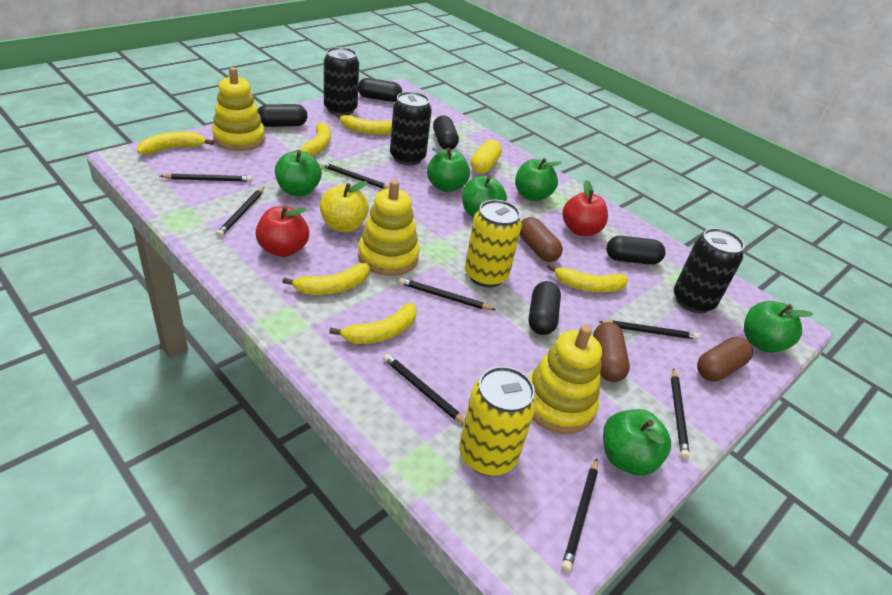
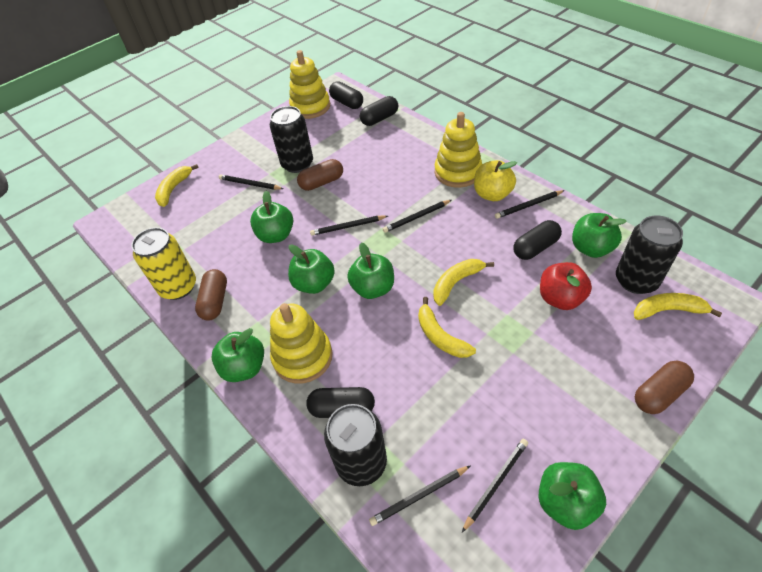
black capsule: [258,104,307,127] [358,78,402,102] [433,115,459,150] [528,281,561,335] [606,236,665,265] = 5 -> [306,387,375,418] [329,81,363,109] [360,96,398,126] [514,220,562,260] = 4
black pencil: [160,173,252,182] [216,187,264,237] [321,162,389,189] [383,354,465,424] [399,278,496,310] [561,459,598,572] [599,320,699,340] [671,368,690,459] = 8 -> [219,174,283,190] [310,216,388,236] [369,466,470,526] [383,200,451,233] [462,439,528,532] [495,190,565,219] = 6
red apple: [255,206,309,257] [562,180,608,236] = 2 -> [540,262,592,310] = 1
yellow banana: [137,132,214,155] [282,263,370,295] [296,122,331,156] [329,303,417,344] [335,113,392,135] [547,264,628,293] = 6 -> [155,164,199,207] [418,297,476,358] [433,259,494,306] [634,293,722,320] = 4
yellow can: [459,366,537,476] [465,200,522,287] = 2 -> [131,227,196,300] = 1
yellow capsule: [471,140,502,174] = 1 -> none = 0

